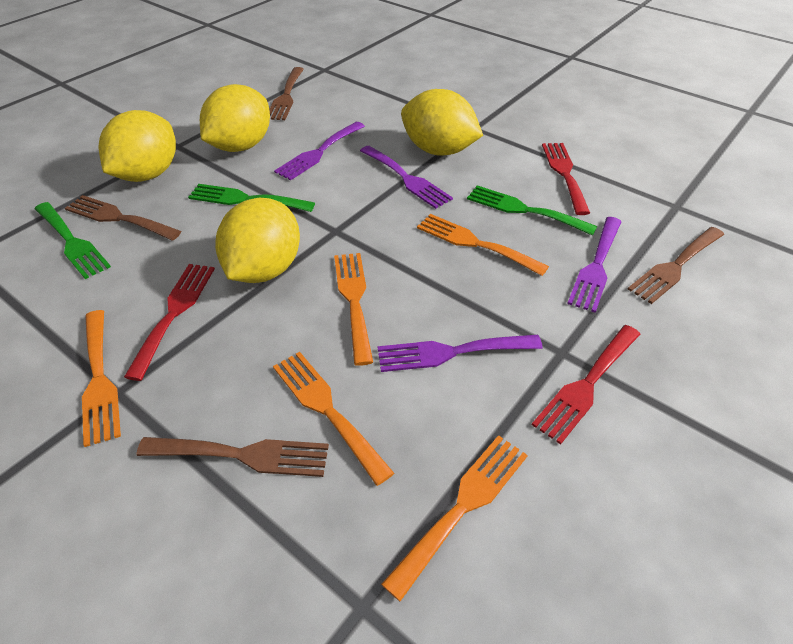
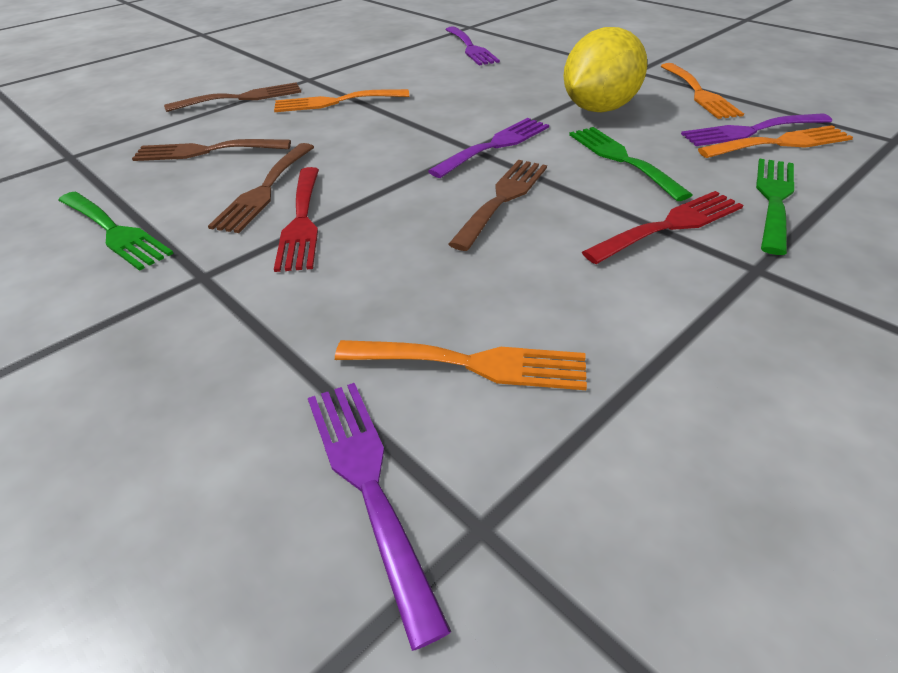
orange fork: [82,310,121,447] [273,352,394,486] [334,253,373,366] [381,435,528,601] [417,214,549,276] = 5 -> [274,89,409,112] [335,340,587,390] [661,63,744,119] [698,125,853,158] = 4
red fork: [124,264,215,381] [532,325,641,444] [542,143,590,215] = 3 -> [274,167,319,272] [582,191,743,264] = 2
yellow lemon: [98,110,176,182] [200,84,270,152] [215,198,300,283] [401,89,483,156] = 4 -> [563,27,647,112] = 1

